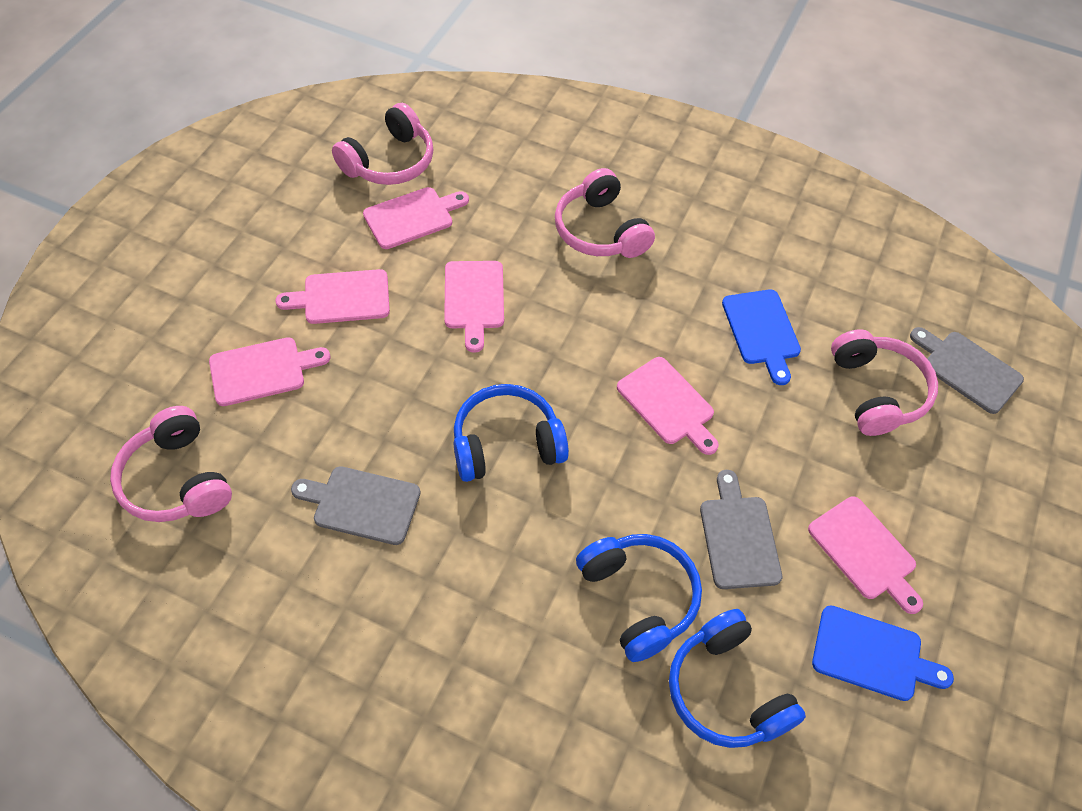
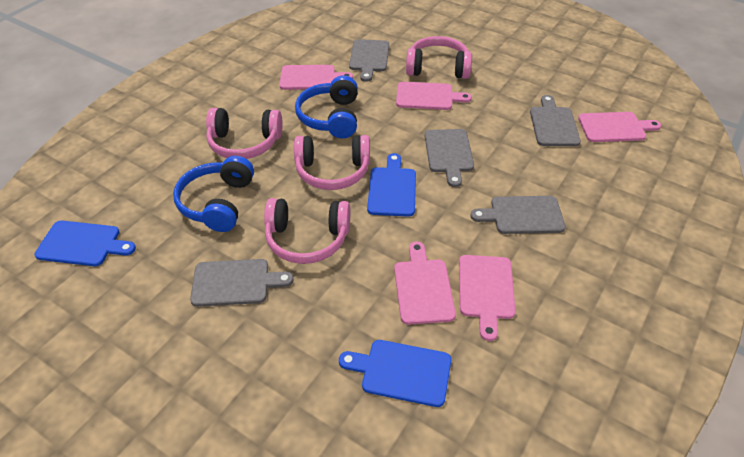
blue cutting board: [722,290,801,385] [812,605,954,701] = 2 -> [34,220,136,266] [339,340,451,407] [367,153,416,217] = 3
blue headphones: [453,384,569,482] [576,534,702,662] [669,609,806,748] = 3 -> [173,156,254,232] [295,75,358,139] = 2
grey cutting board: [291,466,421,545] [700,470,782,589] [910,327,1024,414] = 3 -> [190,259,294,307] [349,39,389,82] [425,129,474,187] [471,196,565,234] [530,95,581,146] = 5
pink cutting board: [209,337,330,406] [275,269,390,324] [363,187,469,249] [444,261,504,353] [617,357,719,455] [808,496,923,614] = 6 -> [279,65,353,90] [394,241,456,325] [396,82,472,110] [459,255,516,341] [578,112,661,142] = 5

